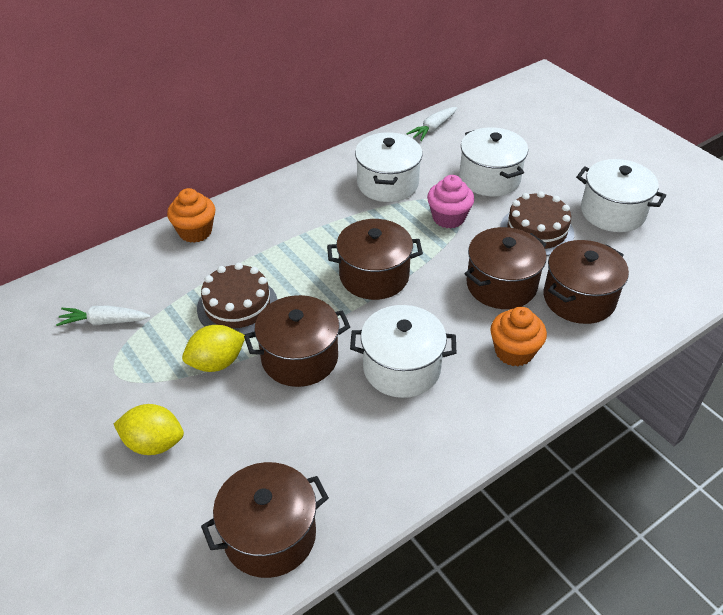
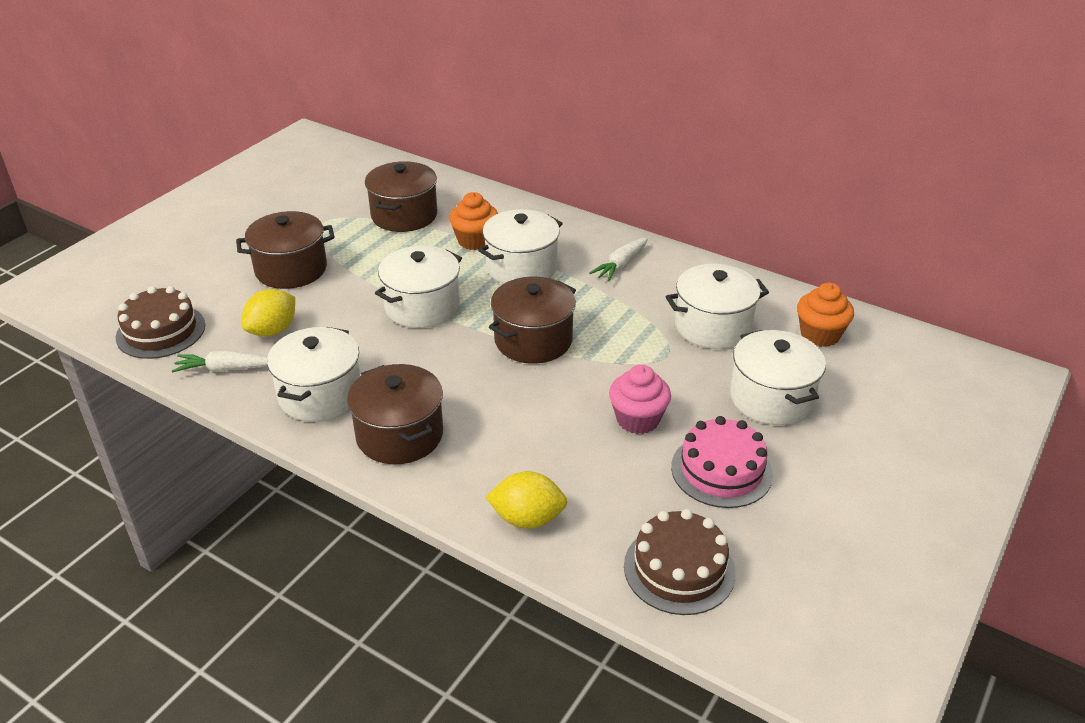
brown pot: [201,462,329,578] [244,295,350,387] [327,219,423,300] [465,227,547,309] [543,240,629,324] = 5 -> [236,211,335,289] [347,364,443,464] [365,161,437,232] [489,276,576,364] = 4
pink cake: none = 0 -> [671,416,773,508] = 1
white pot: [350,305,456,398] [355,132,423,202] [459,127,528,196] [576,159,666,232] = 4 -> [267,327,360,422] [375,246,462,328] [478,209,563,284] [666,264,769,349] [730,330,826,425] = 5

